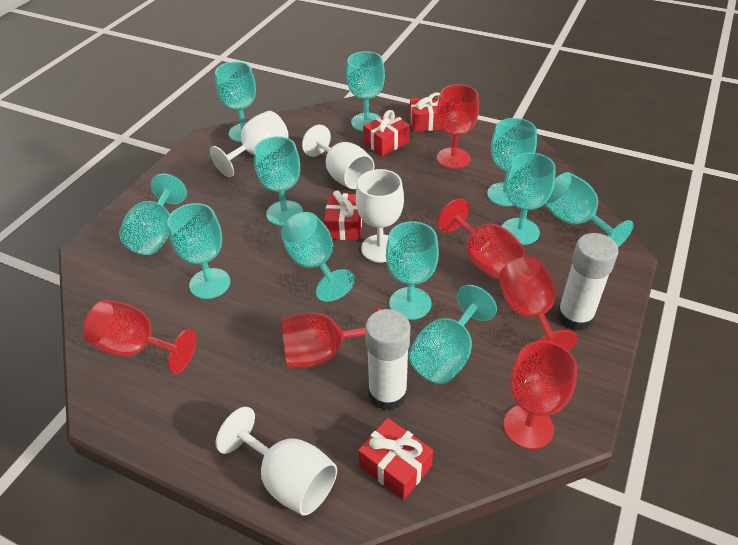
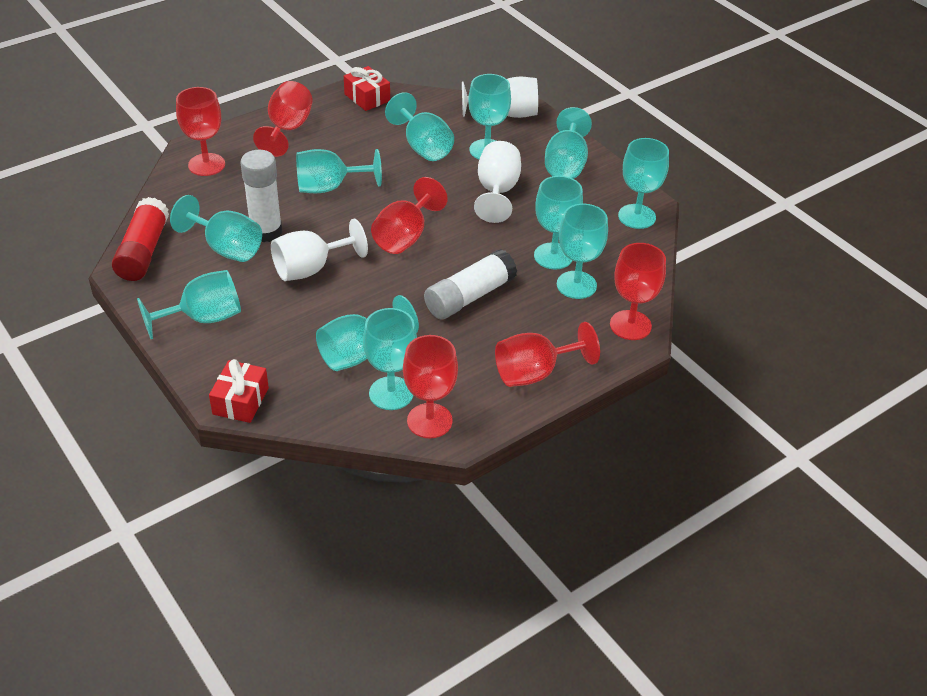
red gift: [324,190,362,240] [358,418,433,500] [363,110,410,156] [410,93,443,132] = 4 -> [209,359,269,423] [344,66,390,111] = 2
red glue stick: none = 0 -> [112,197,169,281] = 1
white goblet: [210,111,289,177] [216,407,337,516] [302,125,374,189] [356,169,404,262] = 4 -> [271,219,368,281] [462,77,538,118] [474,141,521,223] = 3

